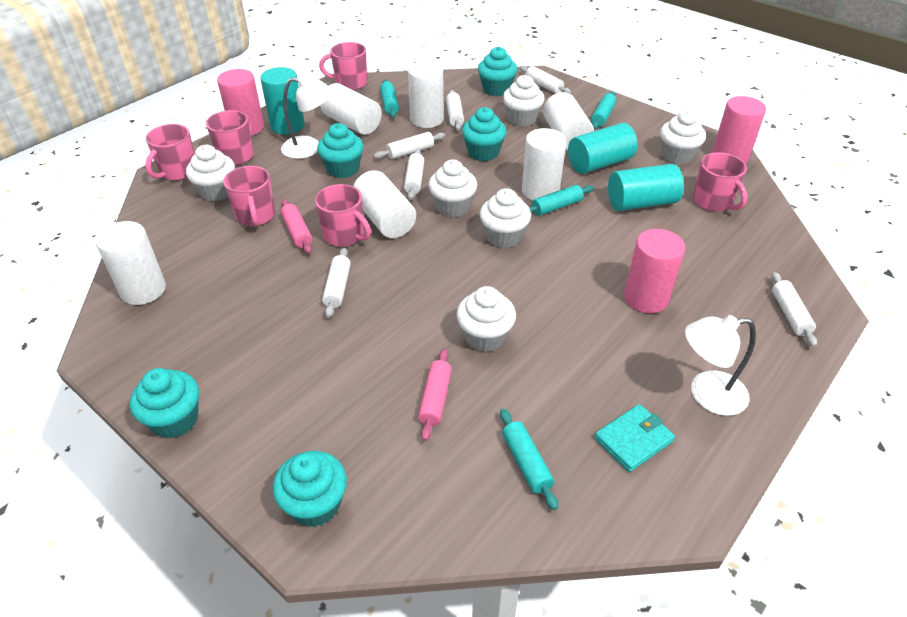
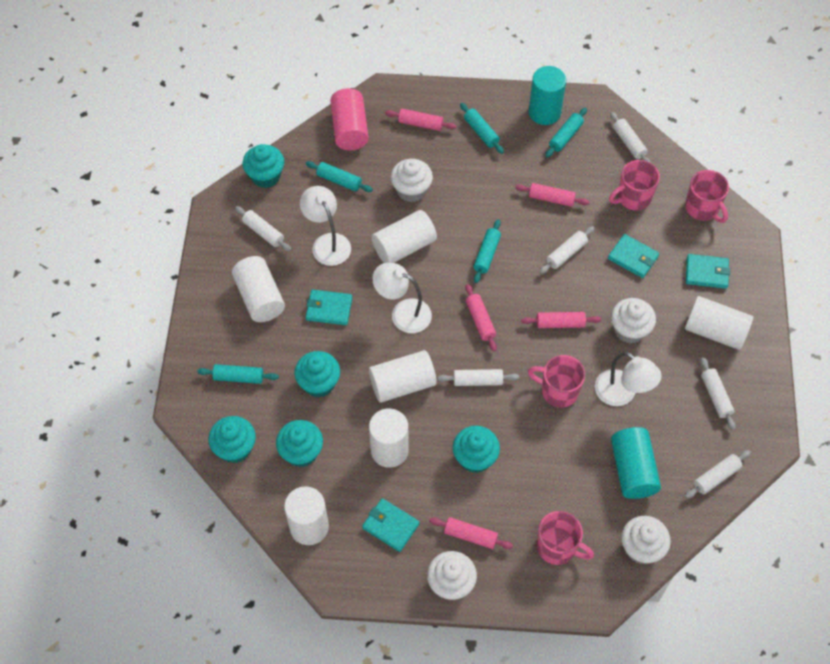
pink cylinder: [217,69,264,136] [624,229,685,313] [712,96,766,164] = 3 -> [330,88,369,151] = 1
pink mug: [145,124,195,181] [206,110,254,165] [223,166,275,227] [315,184,371,247] [319,42,367,90] [693,152,747,212] = 6 -> [528,355,585,408] [537,511,594,565] [609,160,660,211] [685,170,729,223] = 4
pink rolling pin: [280,199,312,254] [418,349,452,441] = 2 -> [385,109,456,131] [429,517,513,549] [465,284,497,351] [515,183,590,207] [521,312,601,328] = 5
turquoise cylinder: [260,67,305,135] [568,123,638,174] [608,164,684,211] = 3 -> [529,66,566,125] [611,427,661,499] = 2
turquoise rolling pin: [380,79,399,118] [500,409,558,510] [529,185,594,216] [591,92,616,129] = 4 -> [197,364,279,384] [306,161,373,192] [460,103,504,154] [473,219,501,283] [546,108,587,158] = 5
turquoise wallet: [594,404,675,472] = 1 -> [306,289,352,325] [362,498,420,552] [608,234,659,278] [686,254,730,289] = 4
white cupcake: [186,145,235,201] [428,159,477,217] [456,286,516,352] [480,188,531,248] [503,75,545,127] [660,110,706,164] = 6 -> [391,159,433,202] [427,551,477,600] [611,298,656,343] [621,516,671,564] = 4
white lamp: [281,75,332,159] [685,315,756,416] = 2 -> [300,186,351,266] [372,263,432,333] [595,352,662,406] = 3

